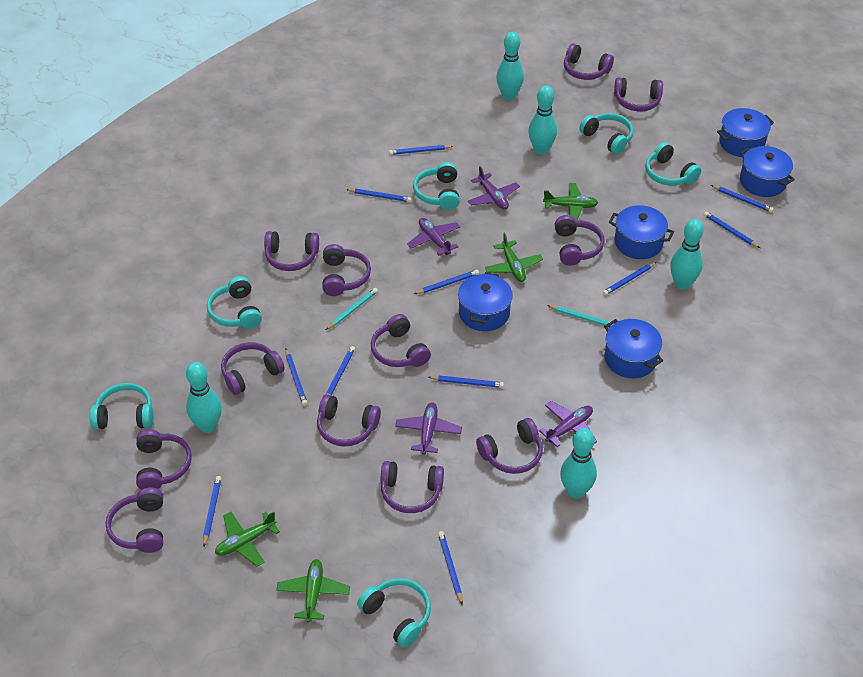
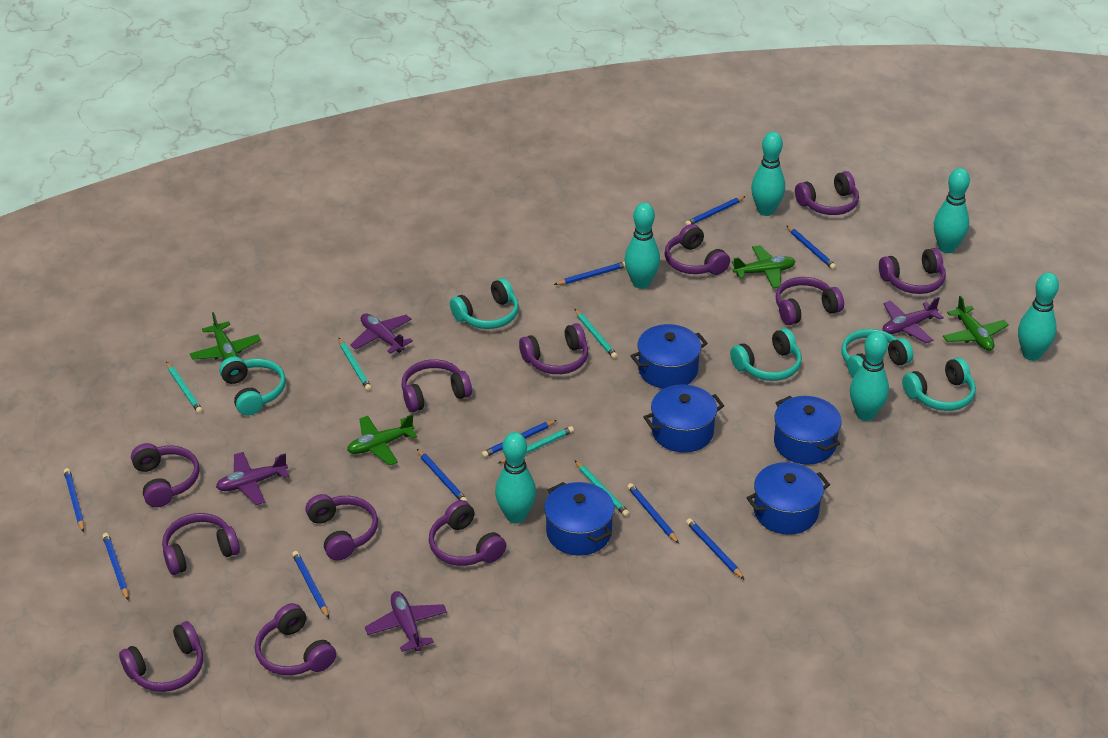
blue pencil: [203,476,221,547] [285,349,308,406] [326,346,355,395] [346,189,412,202] [389,145,453,155] [414,270,479,294] [428,375,504,388] [438,531,463,605] [603,262,656,295] [704,212,760,248] [711,185,774,213] = 11 -> [64,468,84,532] [102,533,129,600] [292,551,329,618] [417,449,468,502] [481,420,557,458] [554,261,626,285] [627,483,679,544] [685,196,746,226] [686,518,745,580] [786,225,836,270] = 10
turquoise bowling pin: [186,362,222,433] [496,32,524,100] [528,85,557,155] [560,428,597,499] [670,219,704,290] = 5 -> [495,432,536,524] [625,202,660,289] [751,132,785,216] [850,331,889,421] [934,168,970,253] [1018,273,1059,361] = 6
turquoise headphones: [90,383,153,430] [207,276,262,329] [357,578,431,648] [413,162,460,210] [579,113,633,155] [645,142,701,185] = 6 -> [219,356,286,415] [450,278,519,329] [730,328,802,381] [841,329,913,378] [902,357,976,411] = 5
turquoise pencil: [326,288,378,330] [547,305,613,327] = 2 -> [166,362,203,414] [339,338,372,391] [498,426,574,464] [575,309,618,359] [575,461,630,517] = 5

